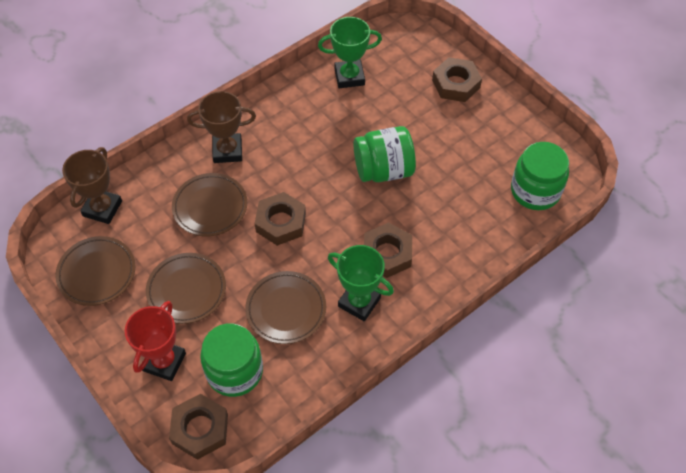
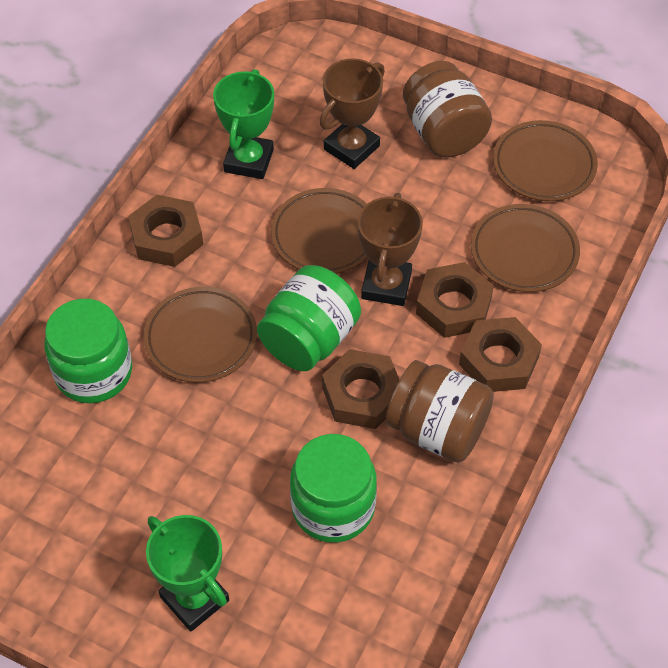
brown jar: none = 0 -> [386,360,494,463] [403,61,492,157] = 2
red trophy: [125,301,186,381] = 1 -> none = 0

